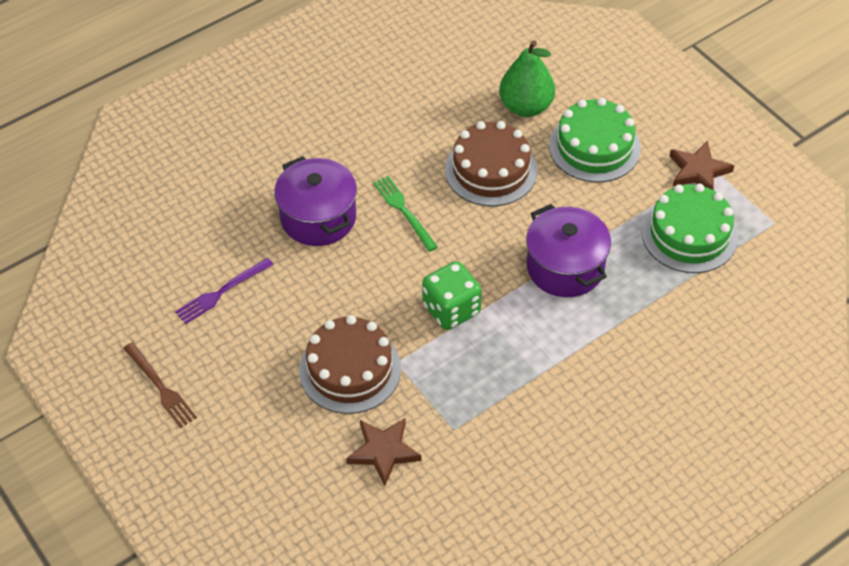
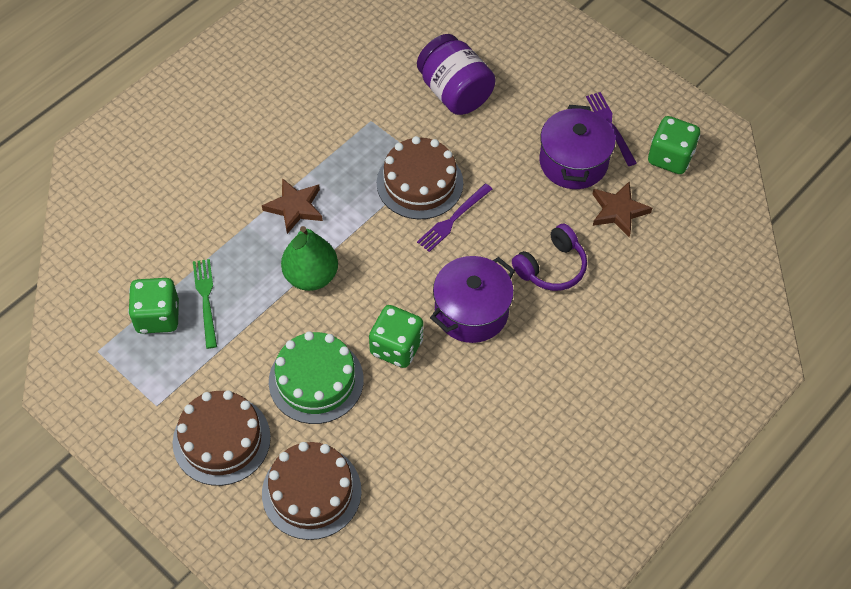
brown cake: [299,315,401,414] [445,121,537,206] = 2 -> [173,390,271,486] [262,442,362,540] [377,136,463,219] = 3
brown fork: [123,342,197,428] = 1 -> none = 0
green cake: [549,98,641,182] [642,184,738,273] = 2 -> [269,331,364,424] = 1
green dice: [422,261,482,330] = 1 -> [128,278,179,334] [369,305,424,368] [648,116,700,174] = 3
purple fork: [175,258,274,324] = 1 -> [417,184,492,252] [586,92,637,166] = 2
purple headphones: none = 0 -> [512,224,587,291] = 1
purple jar: none = 0 -> [417,34,496,115] = 1

